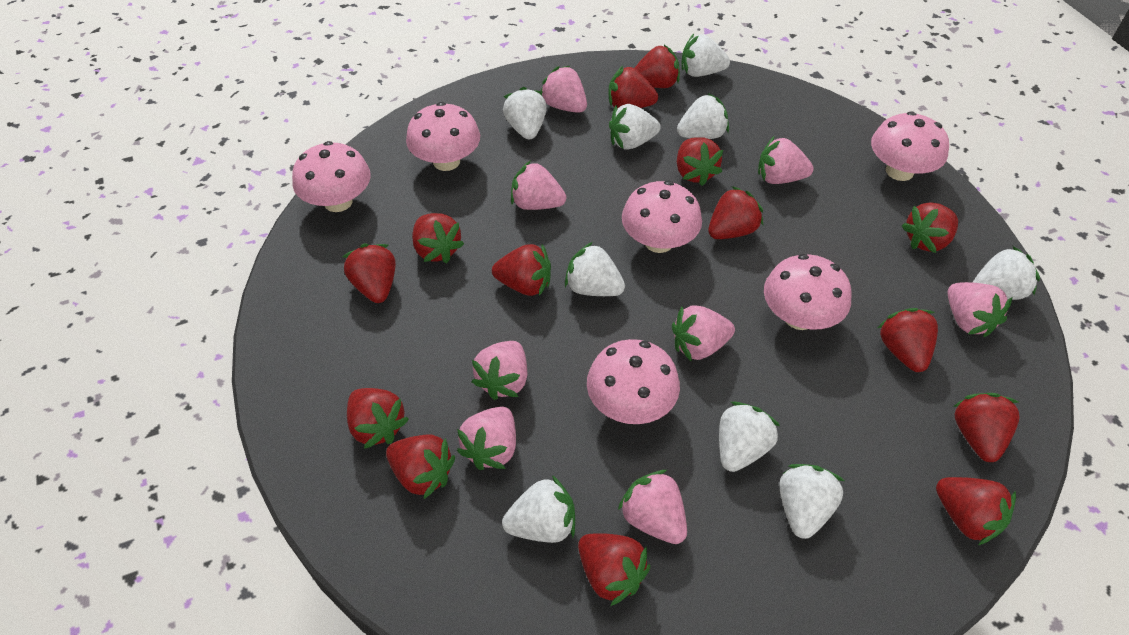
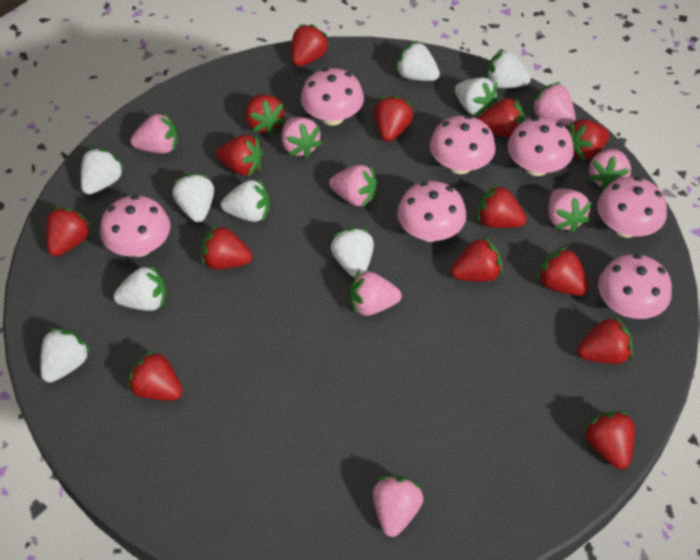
pink mushroom: [292,141,371,212] [406,102,480,171] [587,339,680,424] [622,181,702,253] [764,254,851,330] [871,111,949,181] = 6 -> [100,195,170,257] [301,68,364,125] [397,181,466,242] [430,115,496,174] [508,117,574,176] [597,177,667,238] [598,254,672,319] = 7

